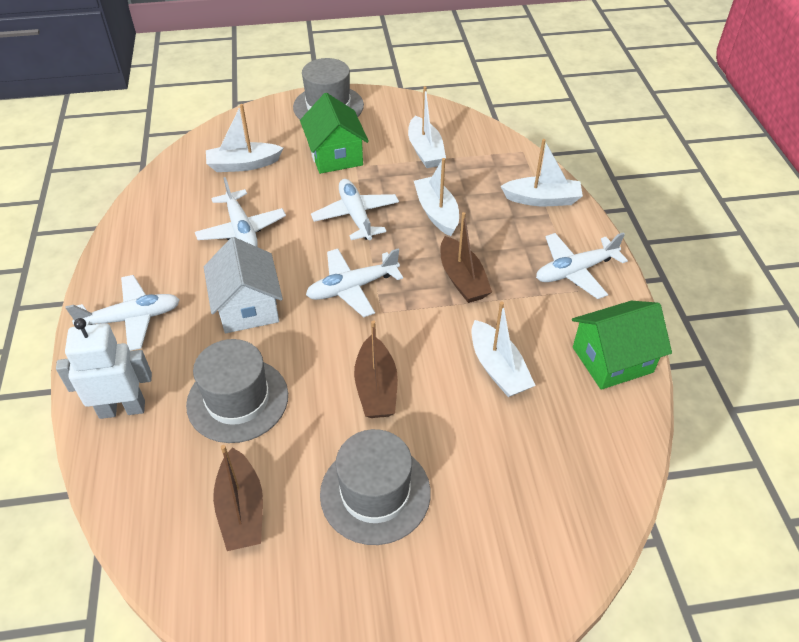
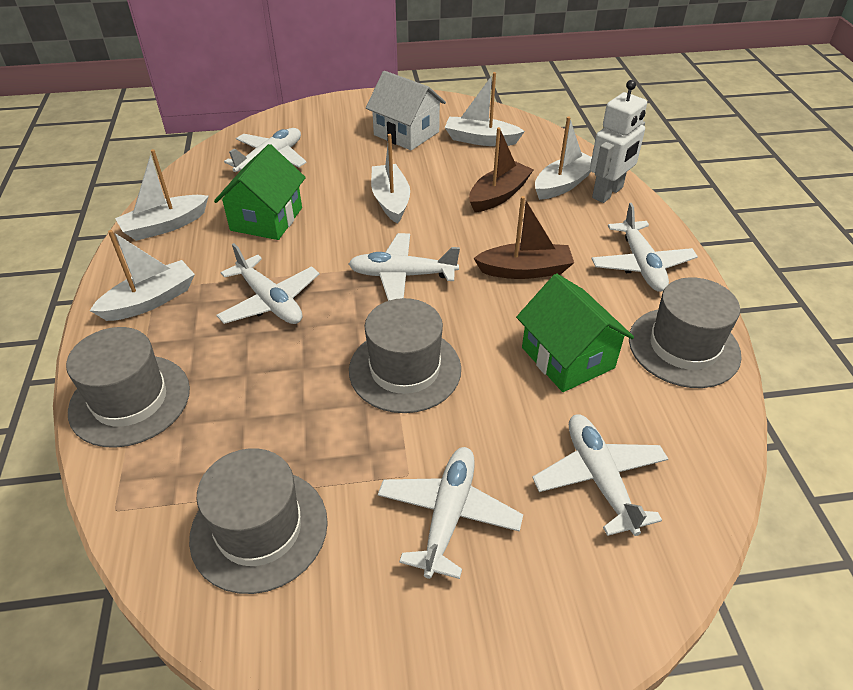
brown boat: [213,445,263,551] [354,320,398,418] [441,212,492,303] = 3 -> [469,127,534,212] [473,196,574,279] = 2
grey hat: [186,339,288,443] [293,58,364,119] [320,429,431,545] = 3 -> [66,327,190,448] [189,448,328,594] [349,298,461,413] [629,277,742,388] = 4
white plane: [65,275,180,351] [195,177,286,247] [306,249,403,317] [311,179,399,240] [536,232,628,299] = 5 -> [217,243,320,324] [224,128,307,172] [348,233,460,301] [378,447,523,579] [532,414,668,536] [591,203,698,292] = 6

